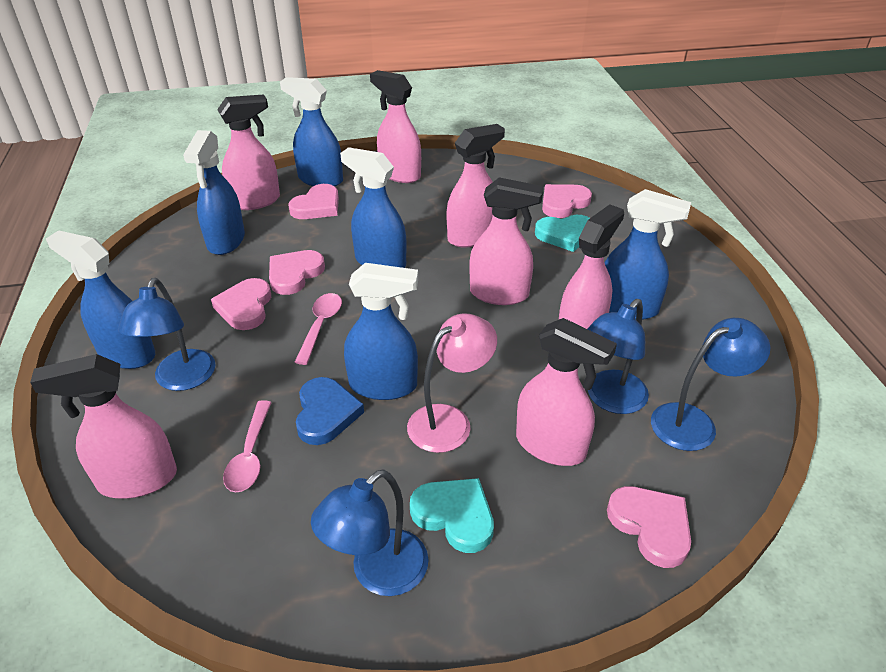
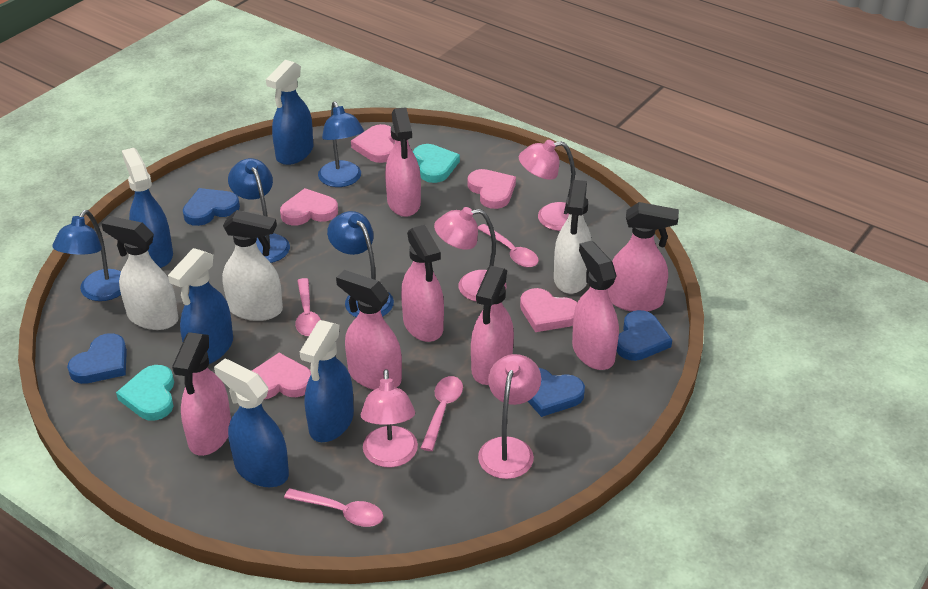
blue heart: [296,377,364,445] = 1 -> [67,333,127,384] [183,188,240,226] [528,368,585,417] [617,310,672,361] = 4
blue spray bottle: [46,230,155,369] [183,130,245,255] [280,77,343,186] [340,147,407,268] [344,263,418,400] [605,189,691,320] = 6 -> [122,148,173,268] [168,248,233,364] [214,359,289,487] [266,60,313,165] [300,320,354,442] = 5
pink lamp: [407,314,497,453] = 1 -> [360,369,418,467] [434,207,506,302] [478,354,541,479] [519,140,575,231] = 4
pink spoon: [223,400,272,492] [295,293,342,365] = 2 -> [284,488,383,527] [295,278,321,336] [421,376,463,451] [478,224,539,267] = 4
white spray bottle: none = 0 -> [101,216,178,330] [222,210,283,321] [554,180,592,294] = 3

